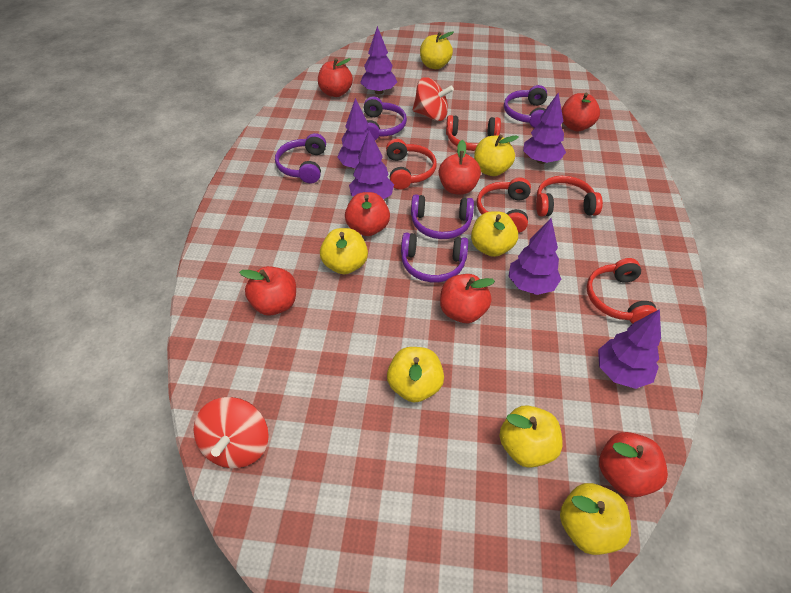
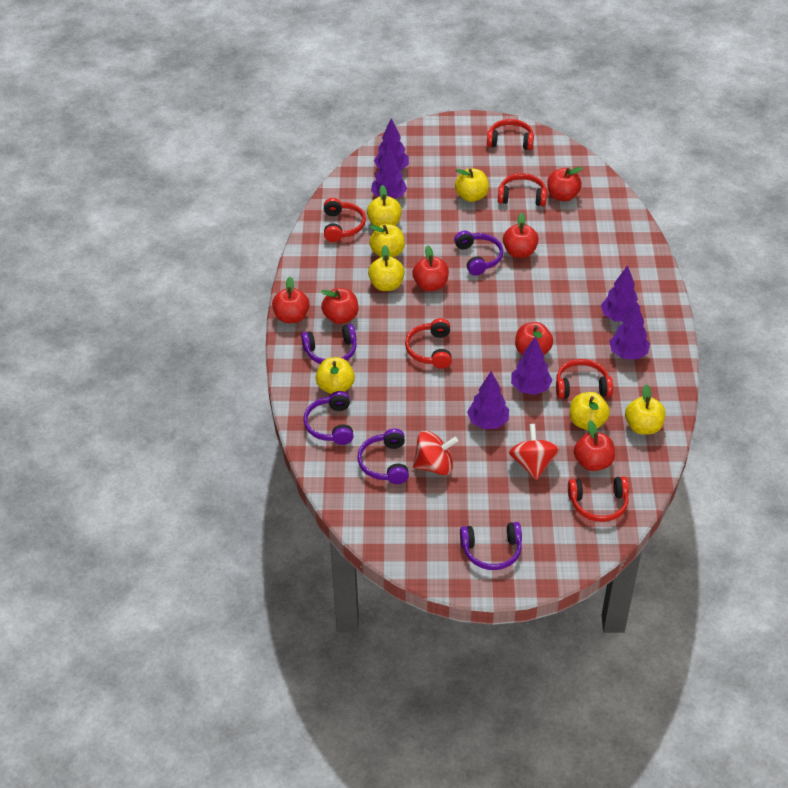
red headphones: [386,139,437,190] [446,115,501,151] [477,177,531,233] [536,176,603,217] [587,258,657,324] = 5 -> [324,198,366,242] [405,318,452,369] [487,119,534,150] [498,173,547,206] [556,359,613,399] [568,476,629,522] = 6

